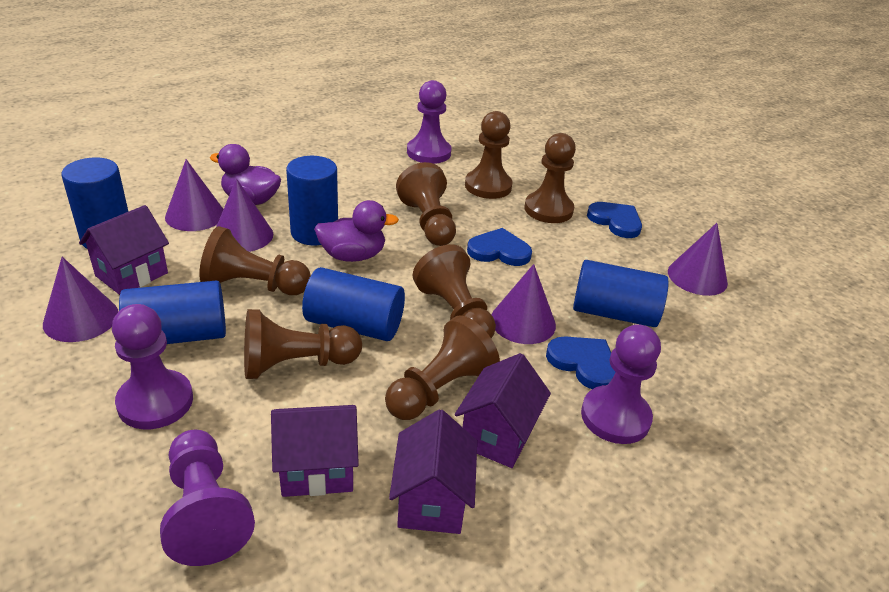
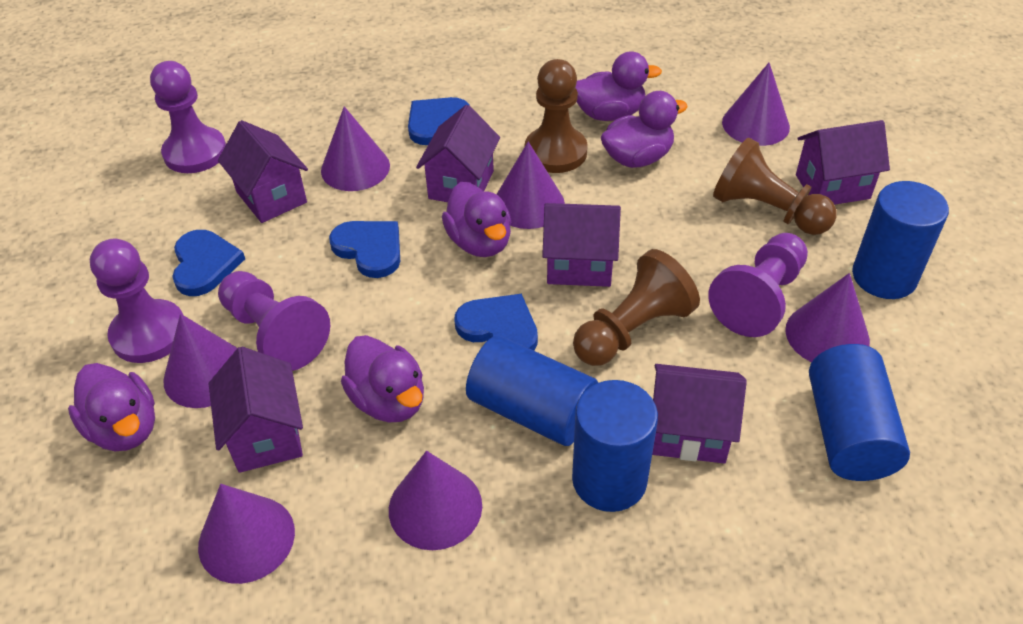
blue cylinder: [61,158,129,248] [119,280,226,344] [286,156,338,245] [302,267,405,341] [573,260,669,327] = 5 -> [466,335,599,446] [572,380,658,512] [809,344,910,481] [852,181,949,299] = 4
blue heart: [467,228,532,266] [546,336,616,389] [587,202,642,238] = 3 -> [172,230,245,296] [329,221,400,278] [408,97,470,145] [455,294,538,351] = 4
brown pawn: [199,226,311,295] [244,309,362,379] [385,315,500,420] [396,162,456,246] [413,244,496,338] [465,111,513,199] [524,133,576,223] = 7 -> [524,59,588,173] [573,249,700,366] [713,137,837,235] = 3
purple cone: [43,257,118,342] [165,159,223,231] [216,179,273,252] [491,264,556,344] [668,223,728,296] = 5 -> [163,314,237,408] [198,484,295,584] [321,106,390,191] [389,451,482,550] [497,142,565,229] [722,63,790,146] [785,273,870,362] = 7
purple duck: [210,144,281,205] [314,200,399,262] = 2 -> [68,363,155,451] [341,335,424,422] [442,182,512,257] [575,52,662,121] [601,91,688,168] = 5
purple house: [79,205,169,295] [271,405,359,497] [389,409,477,534] [455,353,551,468] = 4 -> [208,347,303,473] [218,120,308,223] [416,105,500,202] [542,203,621,287] [652,364,747,463] [796,120,890,205] = 6

